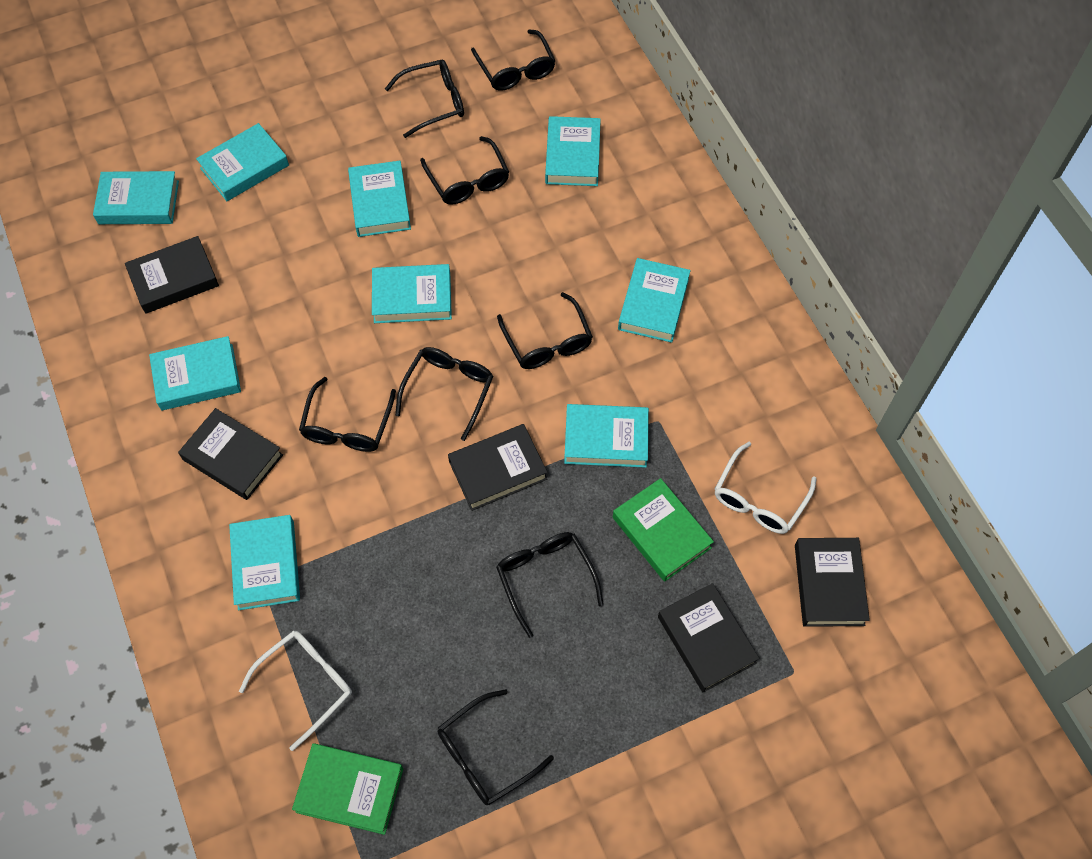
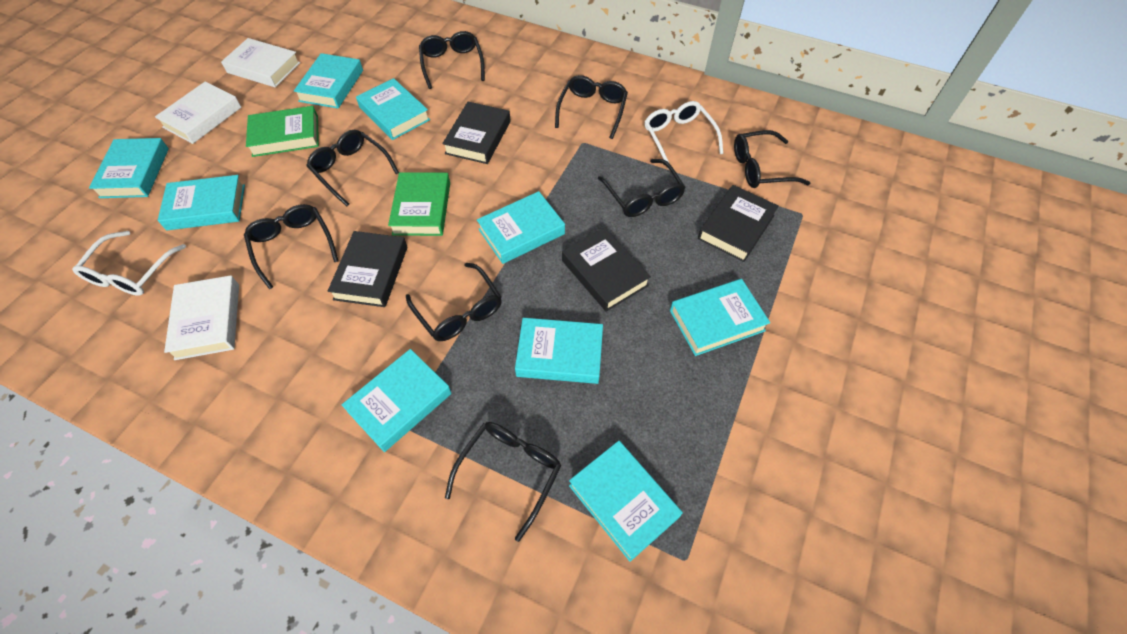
black book: [125,236,219,314] [178,408,283,500] [448,424,548,511] [658,583,759,693] [795,538,870,627] = 5 -> [328,231,408,307] [442,102,511,164] [562,228,651,312] [698,185,779,262] = 4
white book: none = 0 -> [155,82,241,144] [164,275,239,360] [221,38,300,87] = 3

